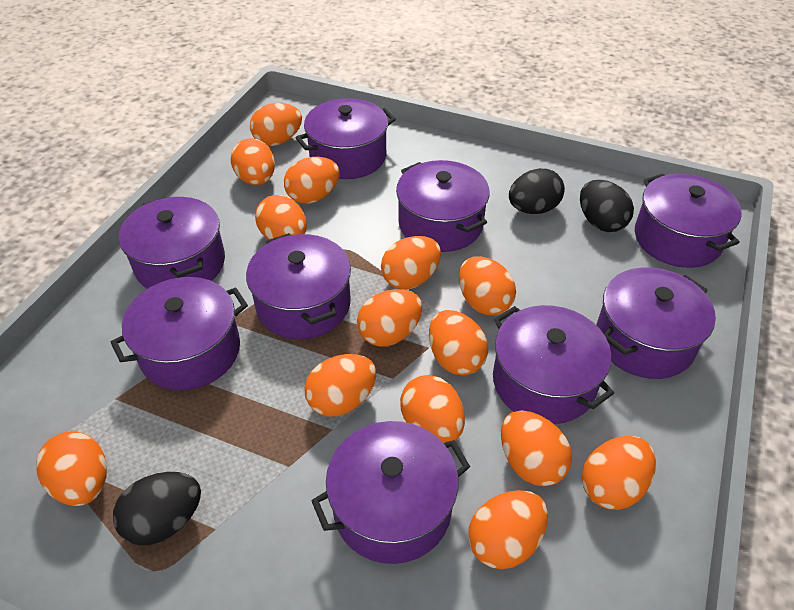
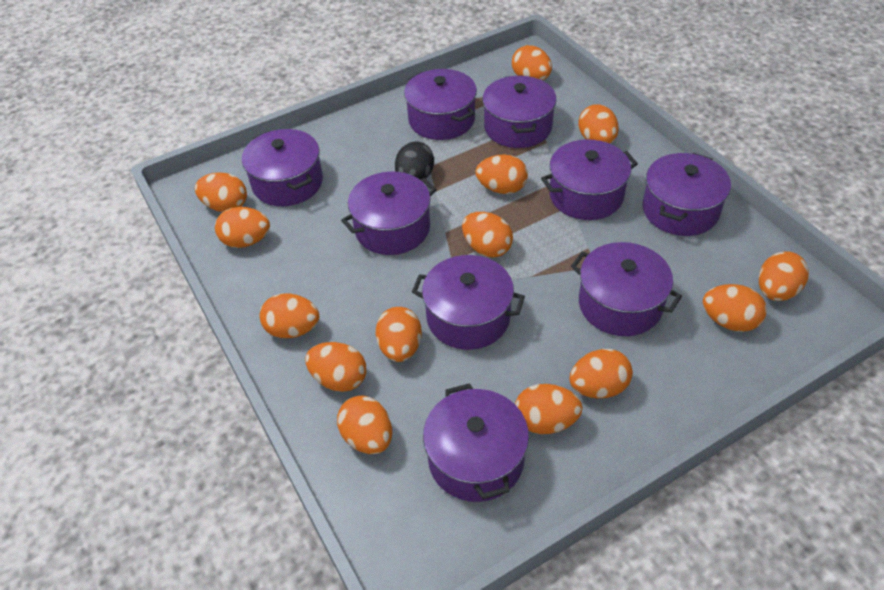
black egg: [113,472,201,546] [509,168,565,214] [580,180,634,232] = 3 -> [395,142,434,180] = 1

